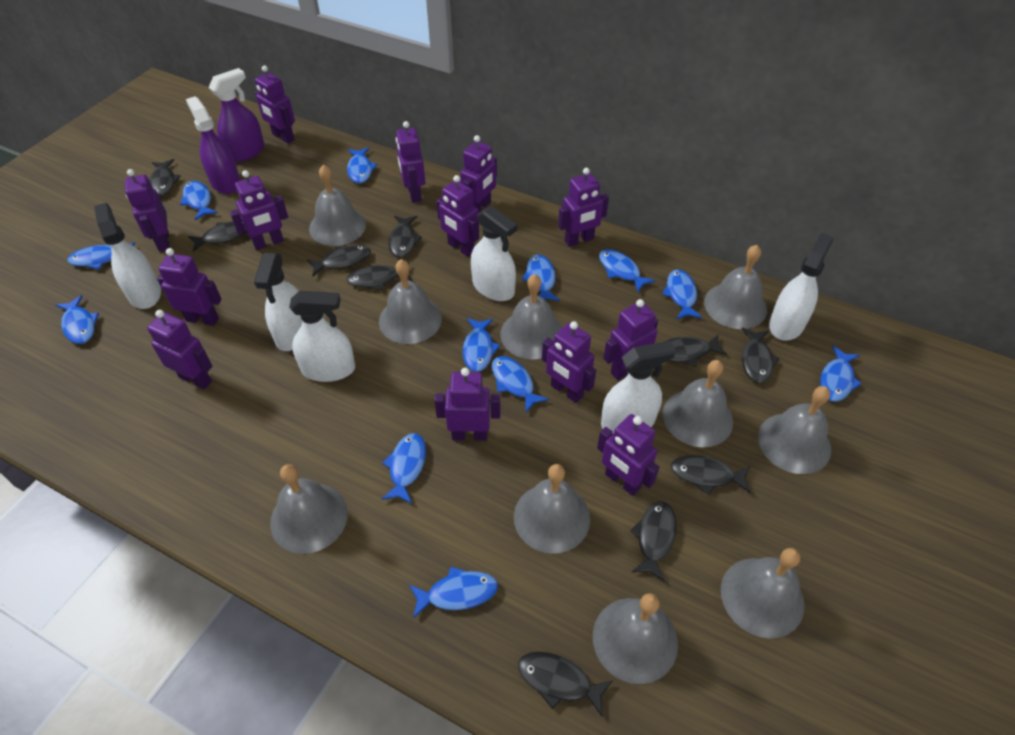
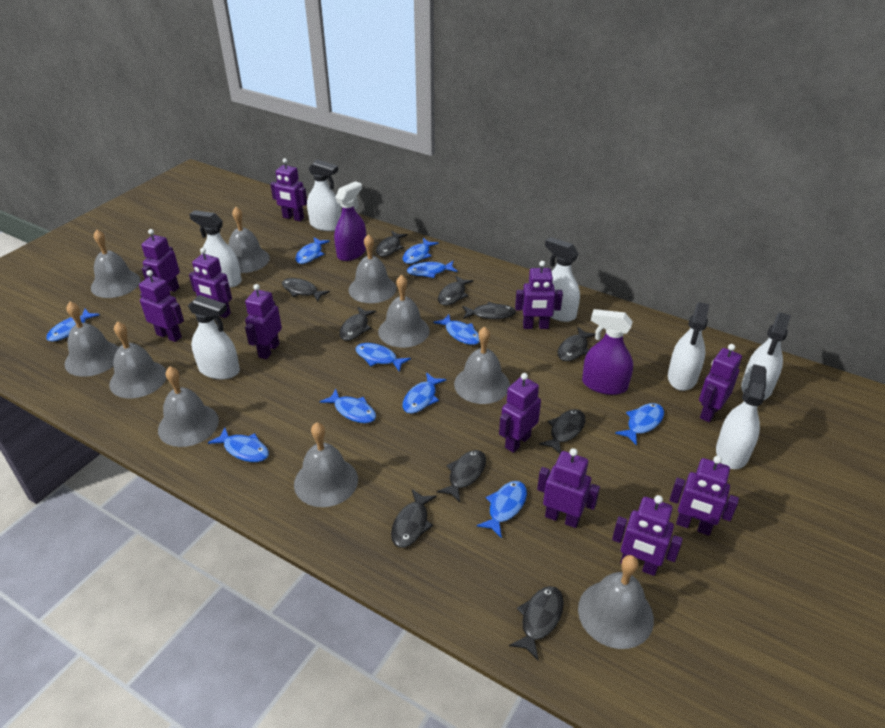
blue fish: [56,295,99,344] [67,242,135,269] [180,181,218,220] [347,147,377,183] [382,433,426,504] [409,567,498,618] [463,318,500,372] [492,356,549,412] [522,254,560,301] [599,249,656,292] [662,269,702,319] [820,346,862,402] = 12 -> [46,309,100,342] [208,427,269,462] [296,238,330,264] [320,389,376,423] [356,343,411,372] [403,238,439,264] [403,372,446,414] [407,261,458,278] [433,314,480,345] [477,481,527,538] [615,403,664,446] = 11
purple robot: [125,169,170,252] [147,310,213,389] [157,248,222,326] [230,170,288,250] [255,65,295,144] [396,121,425,203] [434,368,501,441] [436,175,479,257] [460,135,497,213] [542,321,596,403] [558,168,609,247] [597,414,659,496] [603,299,658,380] = 13 -> [139,270,184,342] [141,229,180,296] [189,248,232,318] [245,284,282,359] [271,158,307,221] [499,373,541,453] [515,261,563,329] [537,448,600,528] [612,495,683,576] [670,456,739,536] [699,344,742,422] = 11
white spray bottle: [94,203,161,309] [254,253,303,351] [289,290,355,382] [471,206,517,301] [601,341,676,433] [769,233,833,341] = 6 -> [188,295,240,379] [189,210,242,288] [307,159,342,231] [545,237,580,322] [668,302,709,391] [716,364,766,469] [741,312,791,400] = 7

